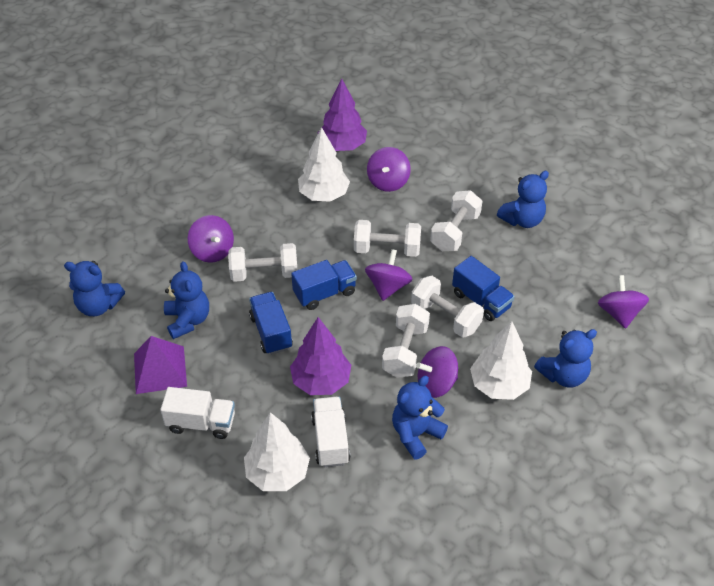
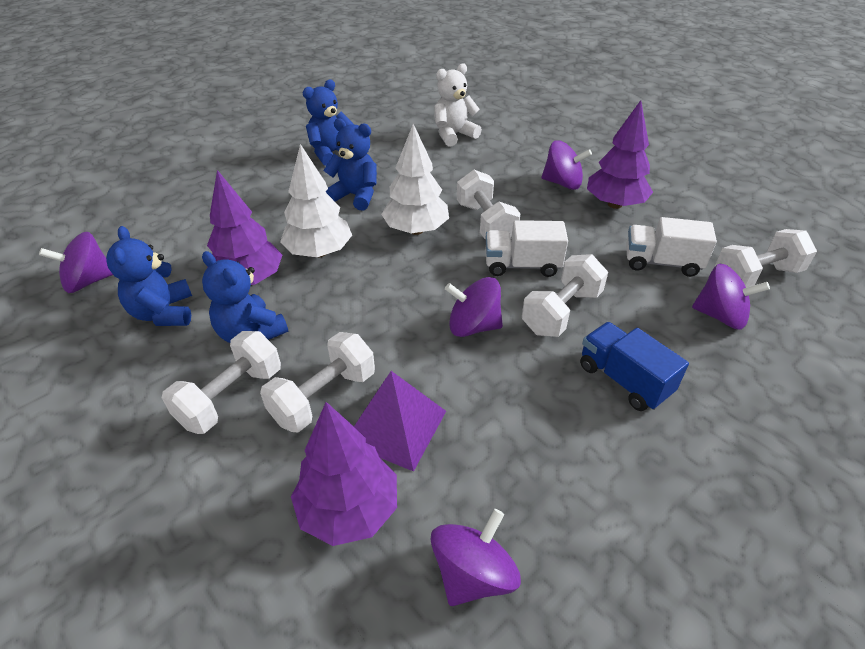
blue teddy bear: [64,261,125,316] [164,261,209,339] [392,376,448,460] [497,171,549,228] [534,329,597,388] = 5 -> [106,226,192,326] [202,251,288,343] [303,79,353,166] [323,118,377,211] = 4
blue truck: [249,292,293,355] [291,260,357,310] [452,256,515,321] = 3 -> [580,322,689,411] = 1
purple tree: [290,317,351,395] [318,78,367,151] = 2 -> [207,170,282,285] [291,402,397,546] [587,100,653,209] = 3
white teddy bear: none = 0 -> [434,63,482,147] = 1
white tree: [244,412,310,491] [298,127,350,202] [470,321,532,400] = 3 -> [280,144,352,258] [381,124,449,235] = 2

